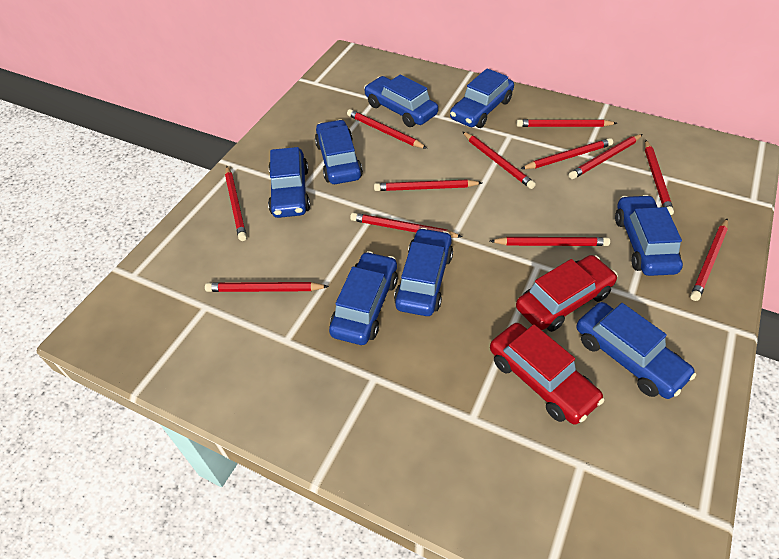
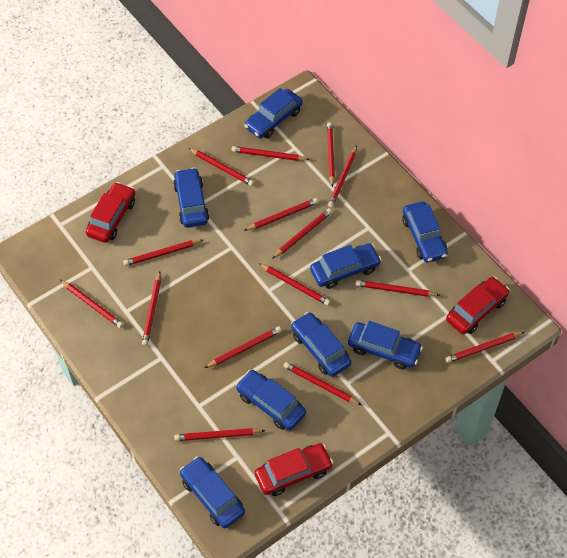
red car: [490,323,605,425] [516,255,618,332] = 2 -> [86,182,135,243] [255,443,333,496] [446,277,510,335] = 3
red pencil: [205,282,329,292] [225,166,247,241] [347,109,427,149] [350,213,463,238] [374,180,482,191] [462,131,536,189] [490,237,610,246] [516,119,617,127] [521,138,613,169] [569,134,643,179] [645,140,674,215] [690,219,728,301] = 12 -> [60,280,124,328] [123,240,203,266] [142,272,161,346] [174,428,266,441] [188,148,254,186] [205,326,282,368] [232,146,310,161] [244,198,318,231] [258,263,331,306] [272,208,332,259] [283,362,361,405] [327,122,335,187] [328,146,357,208] [356,280,440,297] [445,332,524,363] = 15

